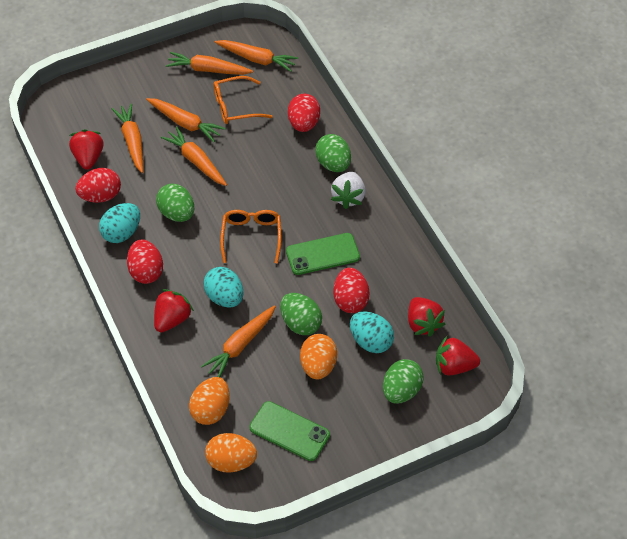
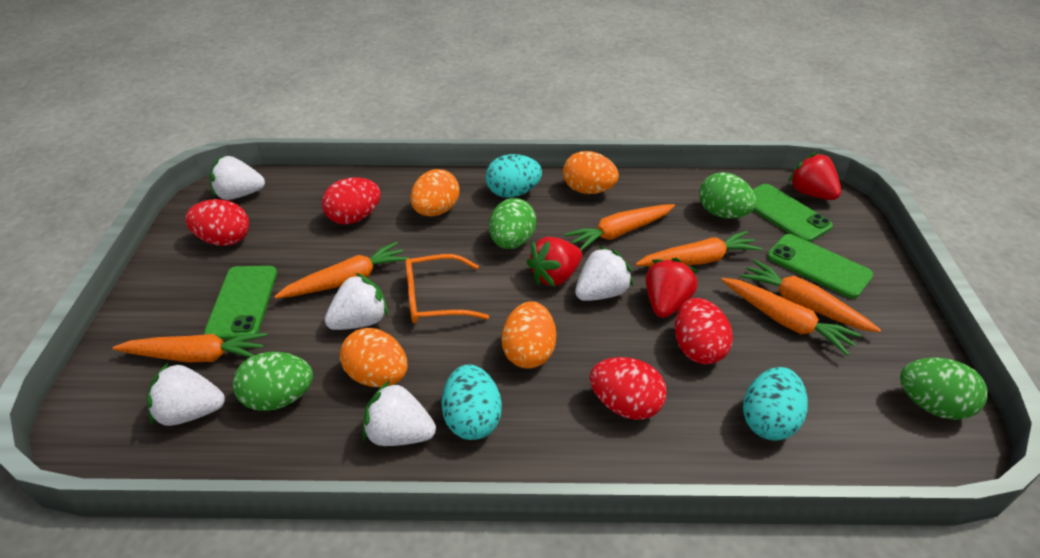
green phone: [249,401,330,461] [286,233,360,275] = 2 -> [204,266,277,340] [752,184,833,242] [767,234,873,298] = 3
orange egg: [189,377,230,425] [205,433,257,473] [300,334,337,379] = 3 -> [340,328,408,387] [410,169,459,216] [501,301,556,369] [563,151,619,194] = 4
orange glasses: [214,76,273,124] [220,210,281,263] = 2 -> [405,254,489,323] = 1
red strawberry: [69,129,104,170] [154,289,194,333] [408,297,445,337] [436,336,480,376] = 4 -> [527,237,582,287] [646,258,699,318] [788,152,841,200] = 3
white strawberry: [331,172,366,209] = 1 -> [147,363,225,426] [210,156,265,200] [325,273,388,330] [363,380,436,446] [575,246,633,301] = 5

